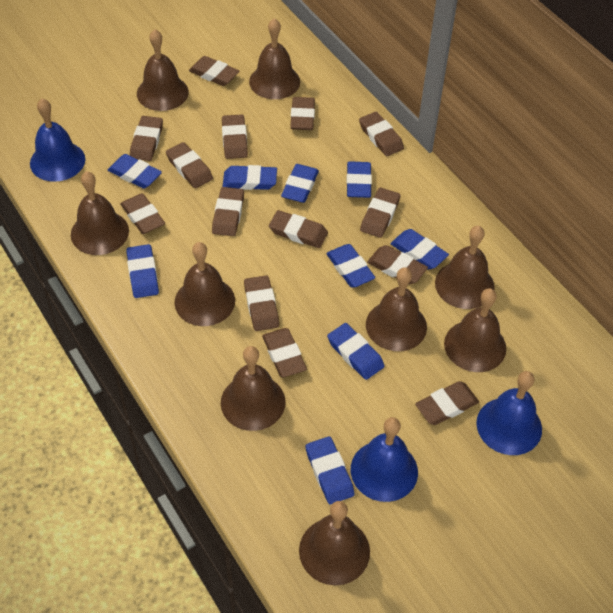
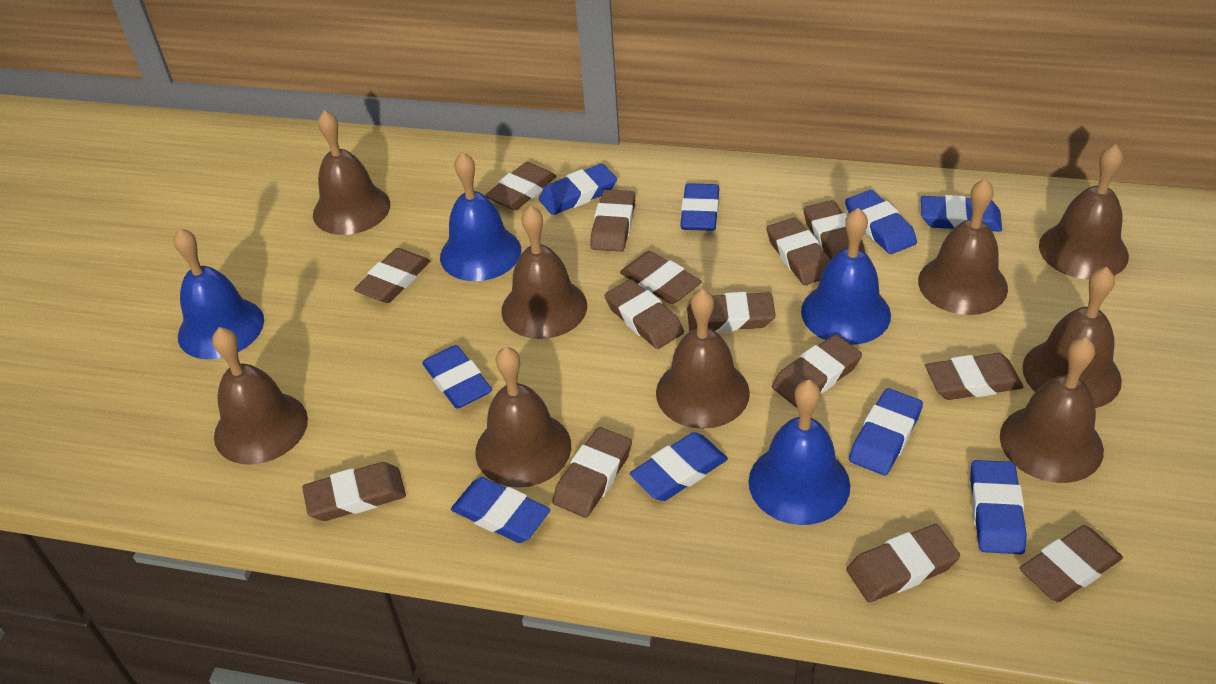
blue bell: [30,99,85,182] [351,417,418,502] [476,371,542,455] = 3 -> [173,228,264,359] [440,152,521,281] [748,380,850,525] [801,208,891,345] = 4

